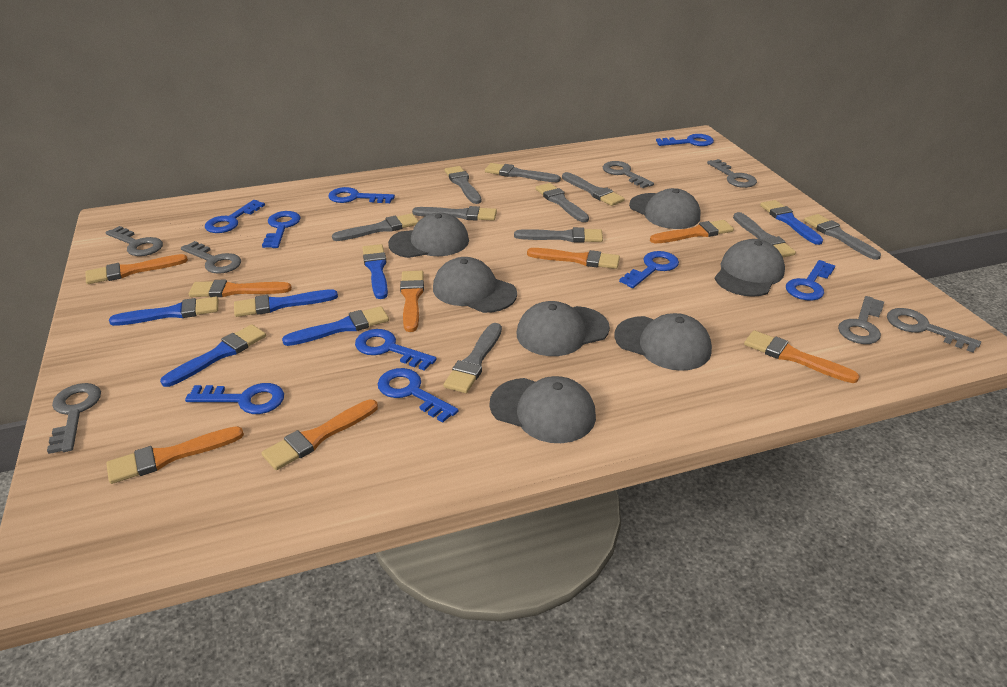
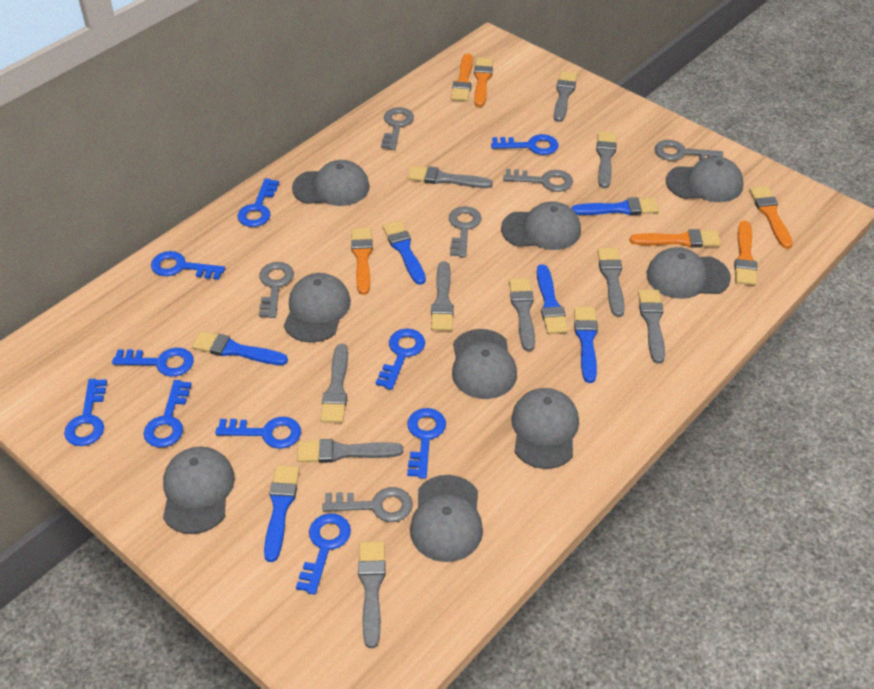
blue key: [185,383,284,414] [205,200,265,233] [262,211,301,248] [328,187,395,203] [355,329,437,371] [378,368,458,423] [619,251,679,288] [656,134,714,146] [786,260,836,301] = 9 -> [64,379,107,446] [112,348,194,377] [143,380,192,448] [151,251,225,280] [215,417,301,449] [237,178,279,227] [296,513,351,595] [376,329,425,390] [407,408,446,479] [491,134,559,155] = 10
grey cap: [388,213,469,258] [433,257,517,313] [490,376,596,443] [517,301,610,356] [615,313,712,371] [629,188,700,229] [715,239,785,297] = 7 -> [163,447,235,534] [284,273,351,343] [292,160,370,206] [410,475,483,562] [452,329,517,399] [501,201,581,250] [511,388,579,469] [647,247,731,299] [666,156,743,202] = 9
grey key: [47,383,101,454] [105,226,163,256] [181,241,241,274] [603,161,654,188] [707,159,757,188] [838,296,884,344] [887,308,981,353] = 7 -> [259,262,294,318] [323,487,413,522] [381,107,414,150] [449,206,482,257] [503,169,573,192] [655,140,723,161] = 6
orange brush: [86,254,188,284] [106,426,244,484] [189,279,292,297] [261,399,378,470] [400,271,424,332] [527,248,620,269] [650,220,734,243] [744,330,860,383] = 8 -> [351,228,373,295] [451,53,473,101] [474,58,493,107] [630,229,721,248] [734,221,757,286] [750,186,793,249] = 6

